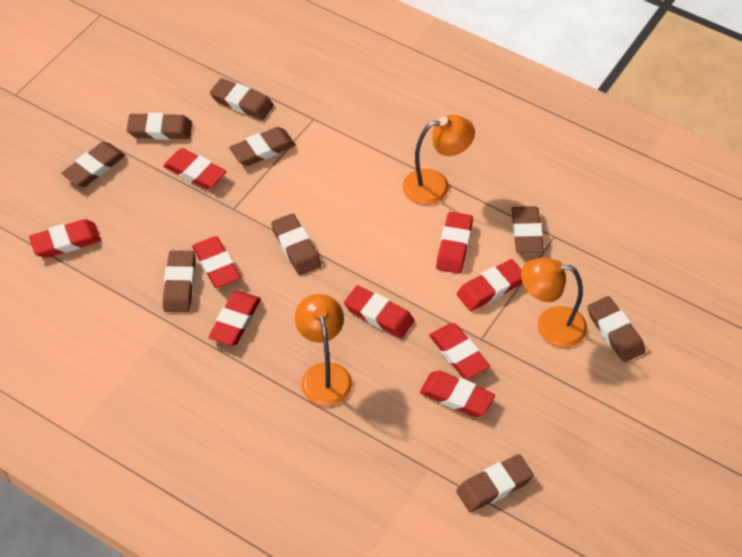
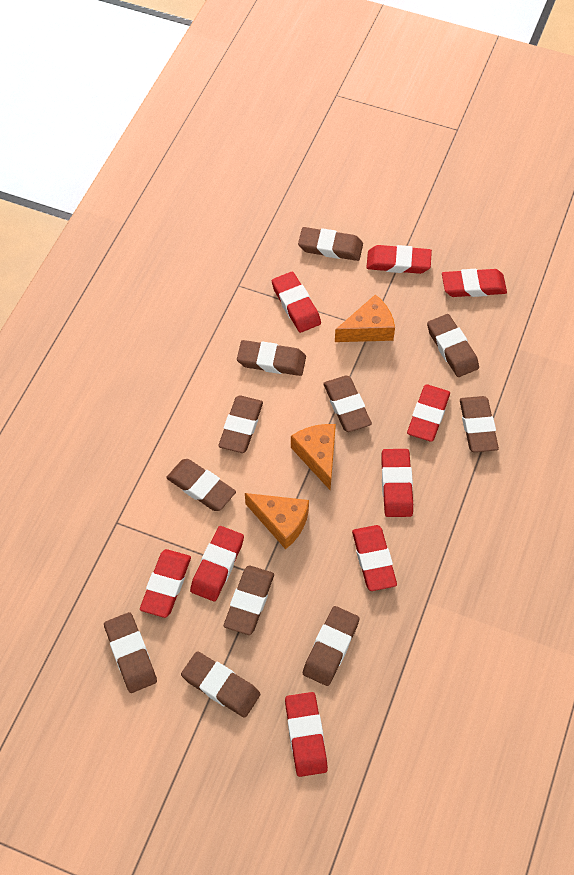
brown eraser: [61,142,125,187] [127,113,192,140] [163,250,195,312] [210,78,274,120] [229,127,296,166] [271,214,321,275] [456,454,534,512] [511,206,544,254] [588,296,645,362] = 9 -> [104,612,157,693] [166,459,236,511] [181,651,261,718] [218,395,263,453] [224,566,274,635] [237,340,306,376] [298,227,363,261] [303,606,360,686] [323,376,372,432] [427,314,479,377] [460,396,499,452] = 11
orange cheese: none = 0 -> [245,493,309,549] [291,424,336,490] [335,294,395,342] = 3
orange lamp: [295,294,352,406] [403,115,475,205] [521,257,587,348] = 3 -> none = 0

